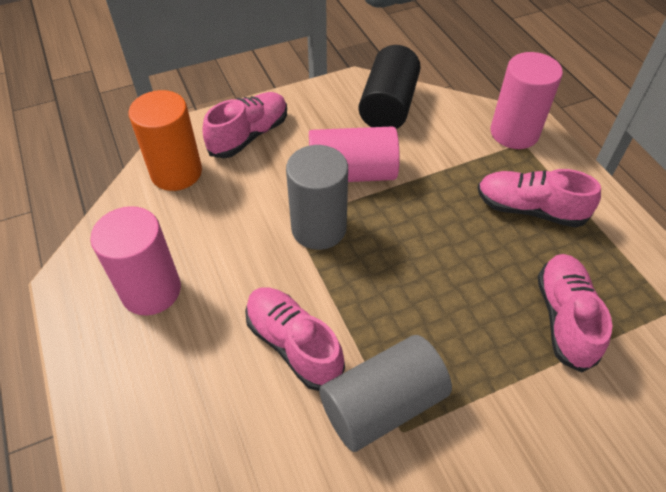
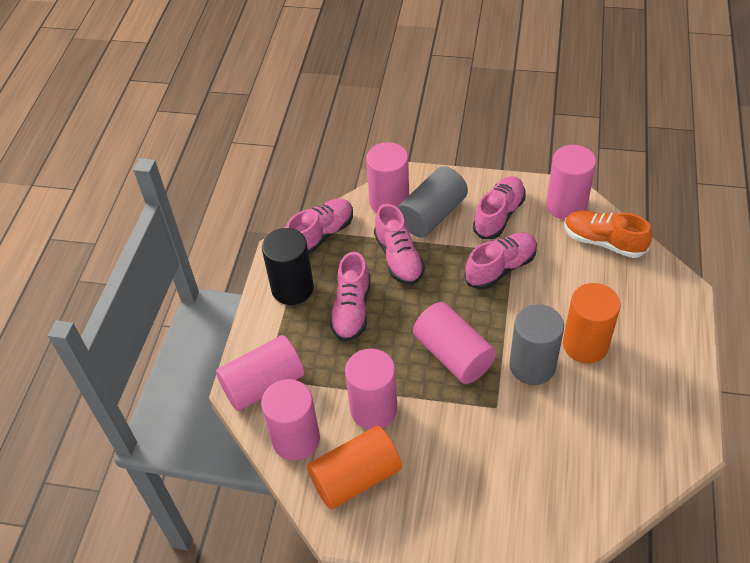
orange cylinder: [129,90,202,191] = 1 -> [307,426,402,509] [563,283,621,364] = 2
orange shoe: none = 0 -> [564,210,652,258] = 1
pink cylinder: [90,206,181,316] [309,126,400,182] [491,52,563,149] = 3 -> [216,335,304,411] [261,379,320,461] [345,349,398,430] [366,142,409,213] [413,302,496,384] [546,145,596,220] = 6
pink shoe: [202,92,287,158] [245,287,345,391] [478,169,601,227] [538,254,612,373] = 4 -> [286,199,353,255] [330,252,370,342] [374,204,425,285] [464,232,537,290] [473,176,526,239] = 5

